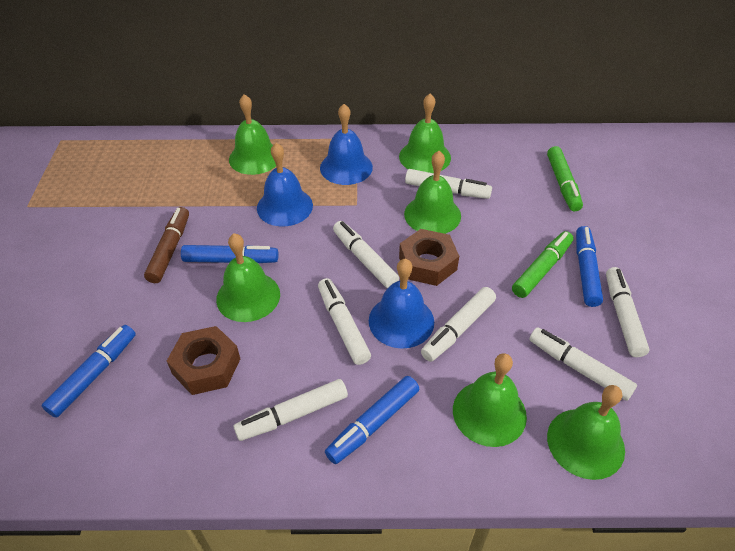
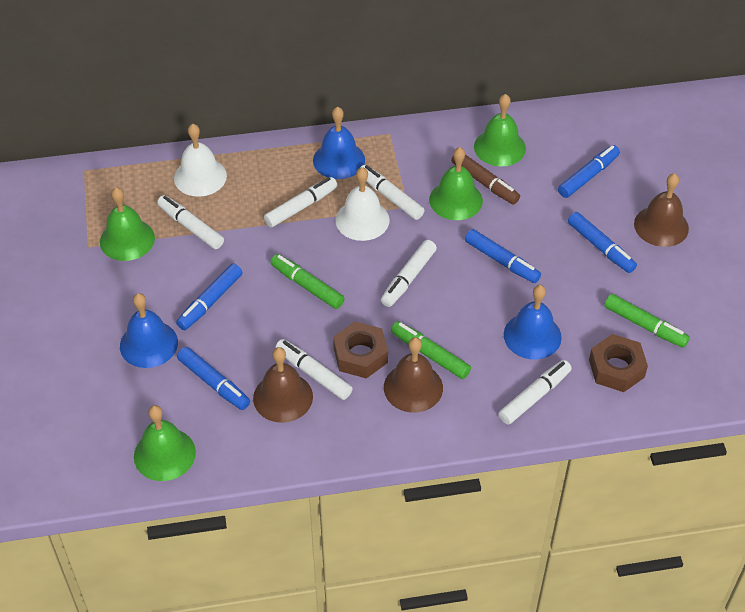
blue marker: [42,325,136,418] [181,245,279,263] [325,376,419,464] [576,226,603,307] = 4 -> [176,264,242,330] [177,347,250,410] [465,229,541,283] [558,145,620,198] [568,212,637,273] = 5
brown bell: none = 0 -> [253,347,313,423] [384,337,443,413] [634,173,689,247] = 3
green bell: [216,233,280,322] [229,94,276,175] [399,94,451,173] [404,151,461,234] [453,353,527,447] [547,385,625,480] = 6 -> [100,187,155,261] [134,405,196,481] [429,147,483,220] [474,94,526,166] = 4
green marker: [512,231,573,298] [547,146,583,211] = 2 -> [270,254,345,309] [391,321,471,379] [604,294,690,348] = 3
white bell: none = 0 -> [174,124,227,197] [335,167,390,241] = 2
white marker: [234,379,348,441] [318,278,371,365] [333,221,399,288] [405,169,492,199] [421,287,496,362] [529,327,637,401] [606,267,649,357] = 7 -> [157,195,224,249] [264,177,338,228] [275,339,353,400] [360,165,425,220] [381,240,437,307] [499,360,572,424] = 6

